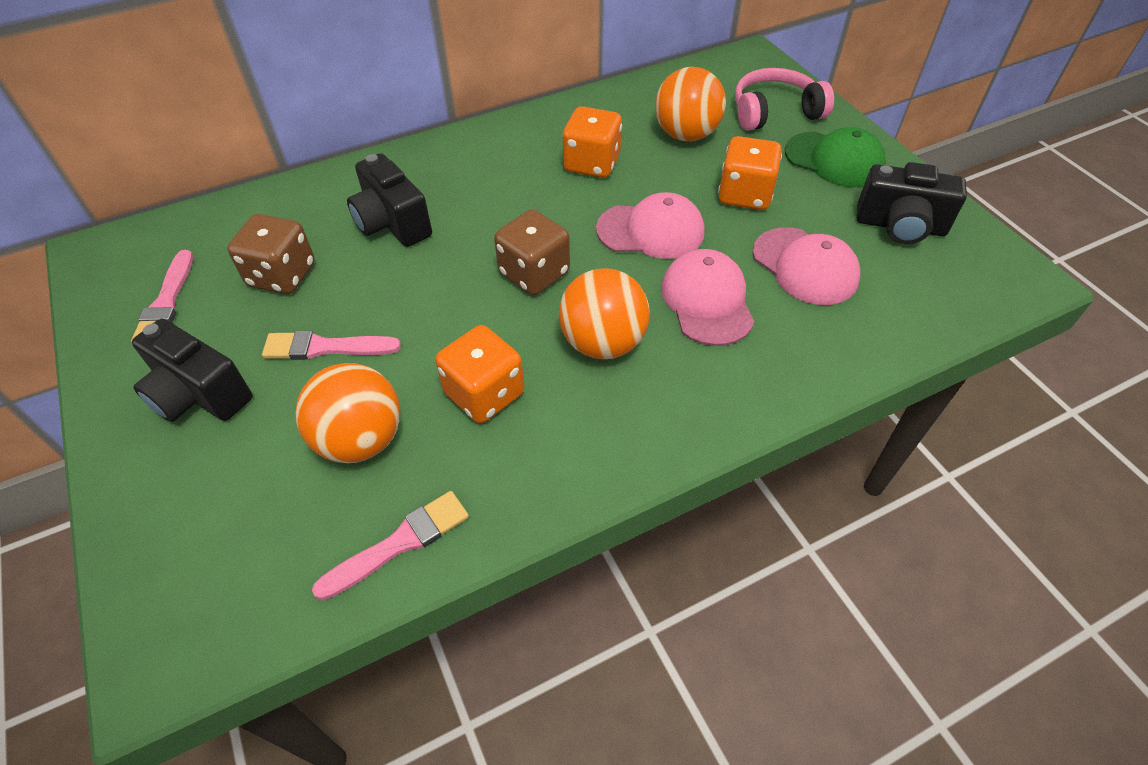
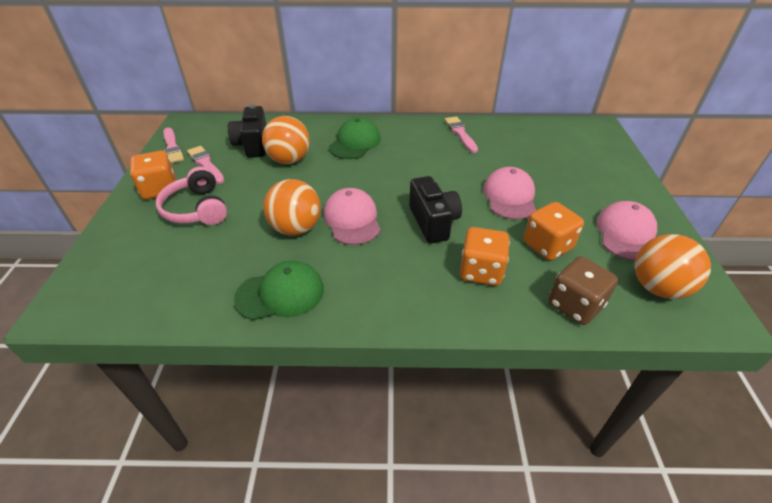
black camera: [132,319,253,422] [347,153,432,247] [857,162,967,244] = 3 -> [228,104,266,158] [409,176,462,244] = 2
brown dice: [227,214,315,294] [494,209,570,295] = 2 -> [548,256,618,325] = 1
green cap: [785,127,886,187] = 1 -> [234,260,324,320] [329,118,381,159] = 2

